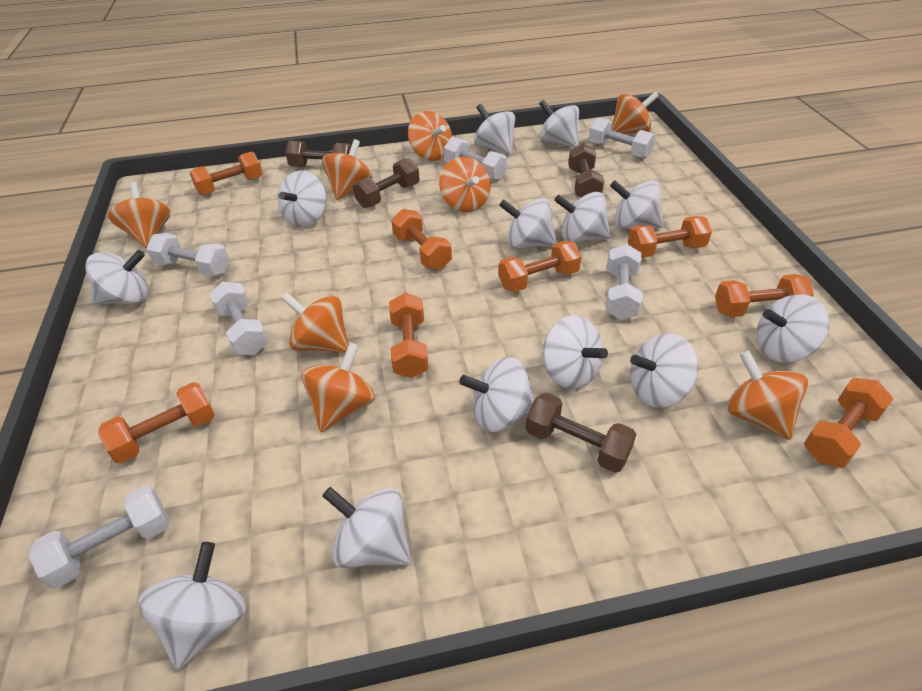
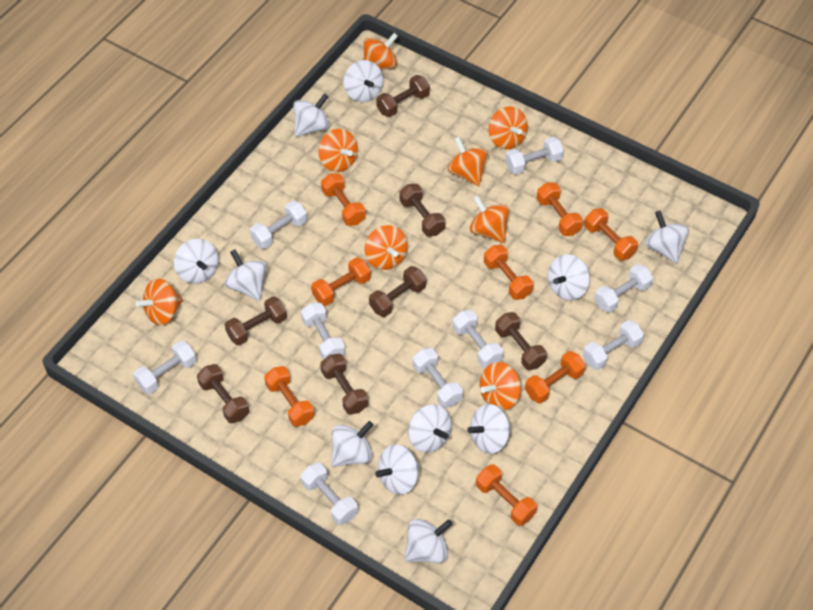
brown dumbbell: [285,141,351,167] [353,158,420,208] [525,393,636,473] [568,143,604,197] = 4 -> [197,364,249,423] [225,296,287,345] [320,354,368,414] [369,266,426,317] [376,75,430,117] [399,184,445,236] [495,312,547,370] = 7
white dumbbell: [29,485,169,588] [146,233,229,277] [209,282,268,355] [444,137,507,180] [589,117,656,159] [606,244,643,320] = 6 -> [133,341,197,394] [250,201,307,249] [301,303,345,360] [301,462,358,525] [413,348,463,408] [453,310,503,368] [505,137,564,175] [583,320,644,370] [594,264,653,313] = 9
white spinning top: [85,250,149,305] [138,542,246,670] [277,171,326,227] [322,487,411,568] [459,357,535,432] [474,104,515,155] [499,198,557,249] [539,100,579,148] [543,315,608,389] [554,192,611,243] [610,180,663,229] [630,333,698,408] [757,294,829,363] = 13 -> [174,239,218,284] [225,249,267,301] [293,93,329,137] [331,421,373,467] [343,60,383,102] [375,444,419,495] [404,519,452,563] [408,404,452,453] [467,404,511,454] [548,254,590,300] [645,211,689,263] = 11

